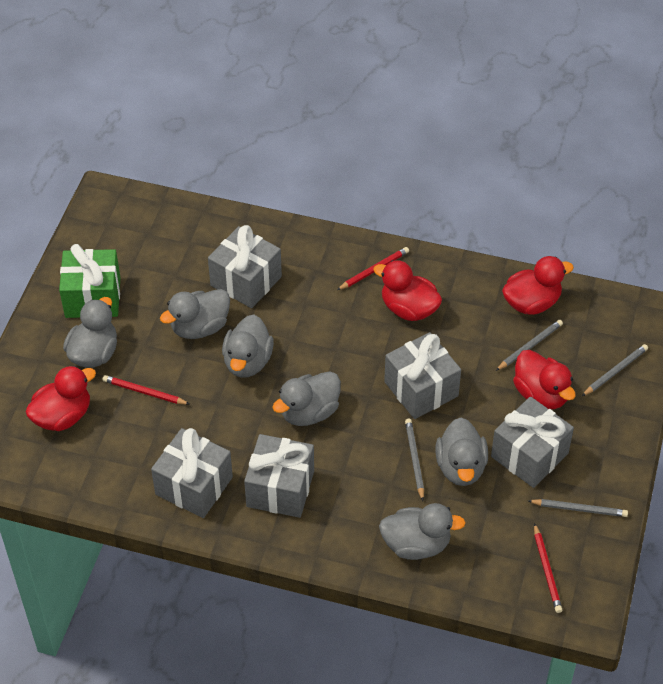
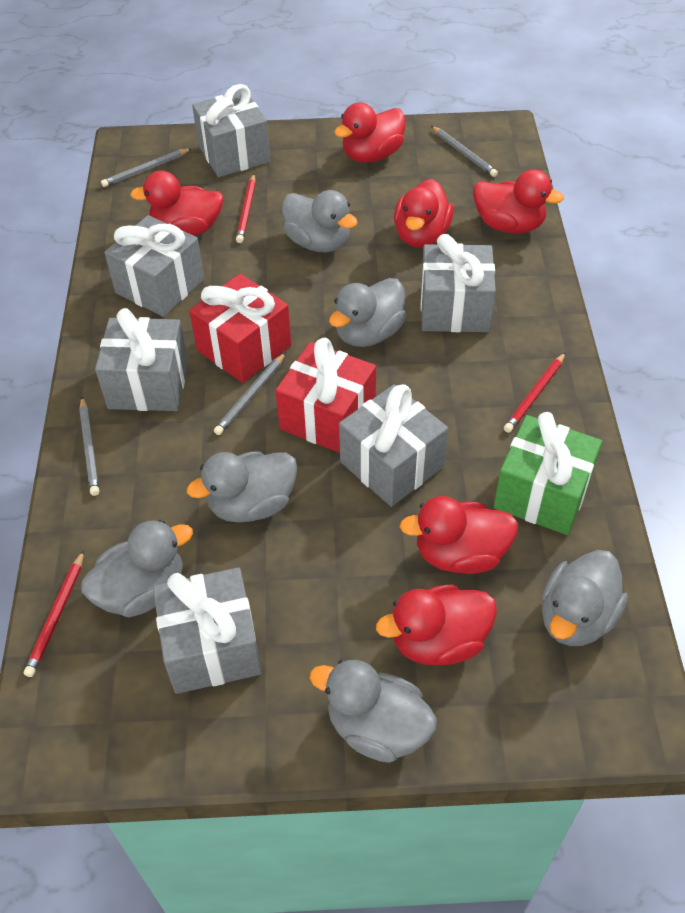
grey gift: [151,428,233,518] [208,225,282,308] [244,434,314,518] [384,332,461,419] [491,397,574,488] = 5 -> [95,308,188,411] [104,215,204,317] [153,567,262,694] [192,84,271,177] [339,384,448,507] [421,234,496,332] = 6
red duck: [25,366,96,431] [373,260,442,321] [502,256,574,315] [513,350,576,409] = 4 -> [130,170,224,236] [334,102,405,163] [376,585,497,665] [394,179,454,248] [400,496,518,574] [473,169,564,233] = 6
red gift: none = 0 -> [189,274,291,383] [276,338,376,453] = 2

